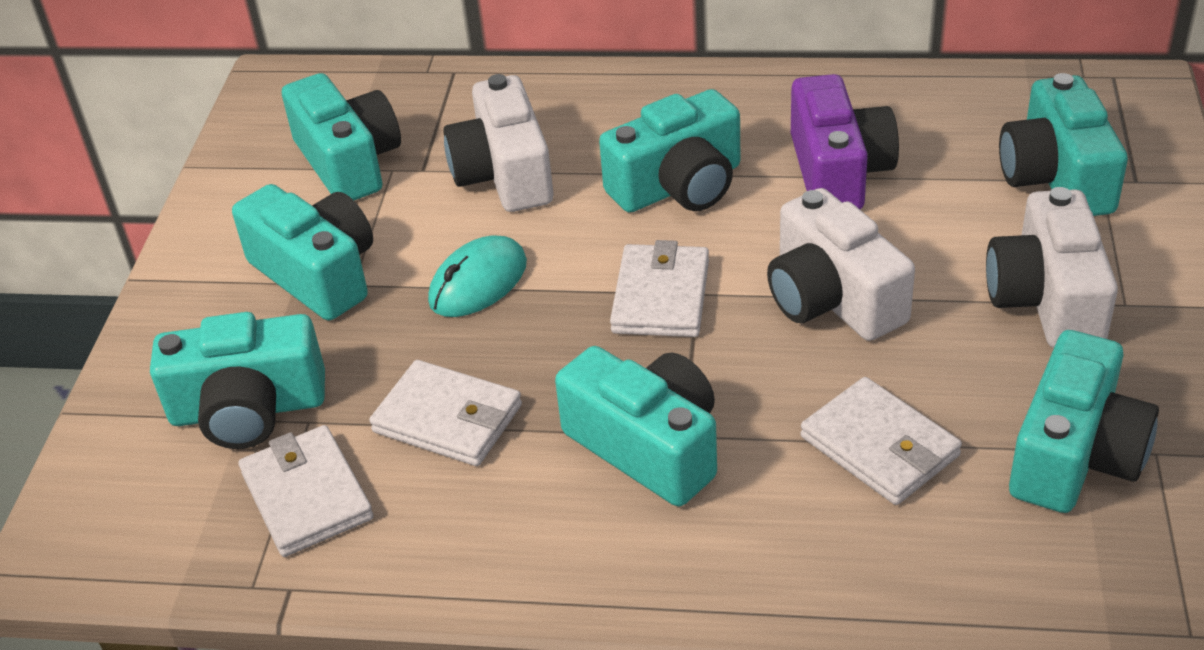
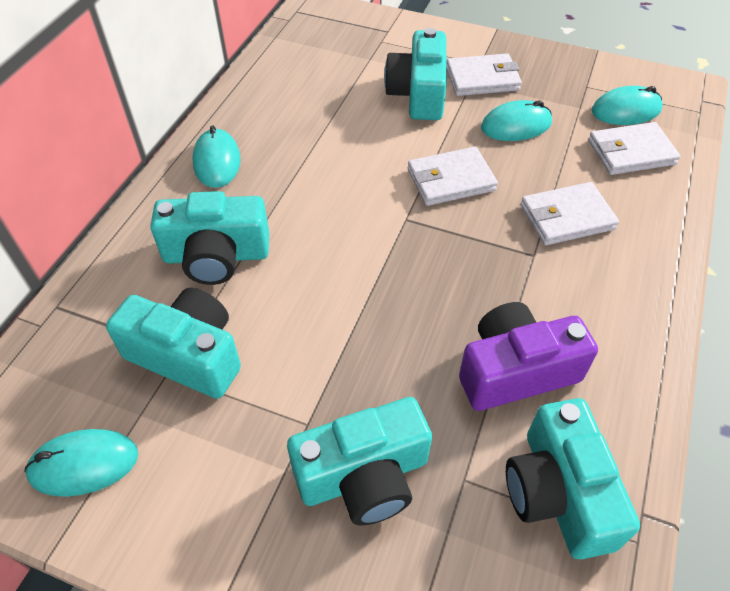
turquoise camera: [150,312,325,449] [232,184,373,321] [282,73,401,200] [555,346,717,506] [599,89,740,213] [999,73,1128,216] [1009,330,1159,513] = 7 -> [106,287,241,399] [150,191,269,285] [287,397,432,526] [384,28,447,120] [506,398,640,559] = 5
turquoise mouse: [428,236,527,317] = 1 -> [24,429,139,497] [192,125,241,188] [481,100,552,141] [592,86,663,125] = 4
white camera: [443,74,554,212] [767,188,915,341] [986,187,1118,348] = 3 -> none = 0

